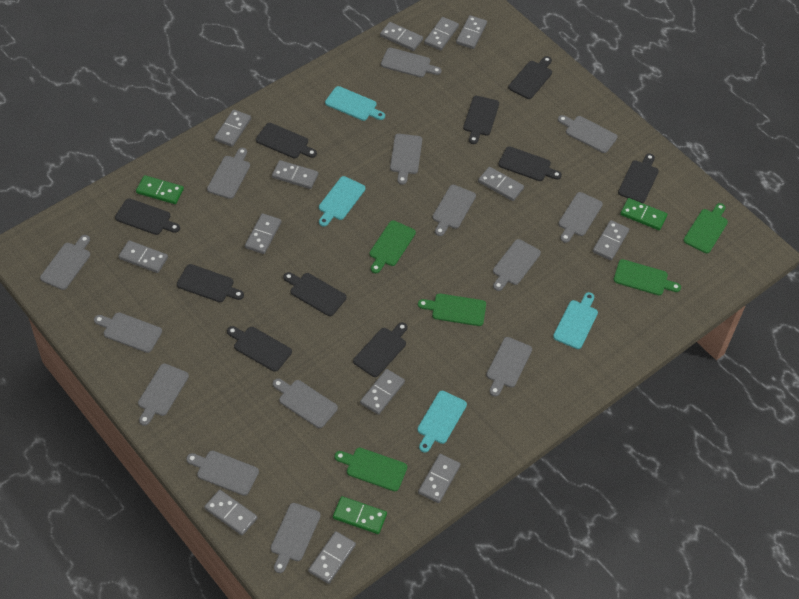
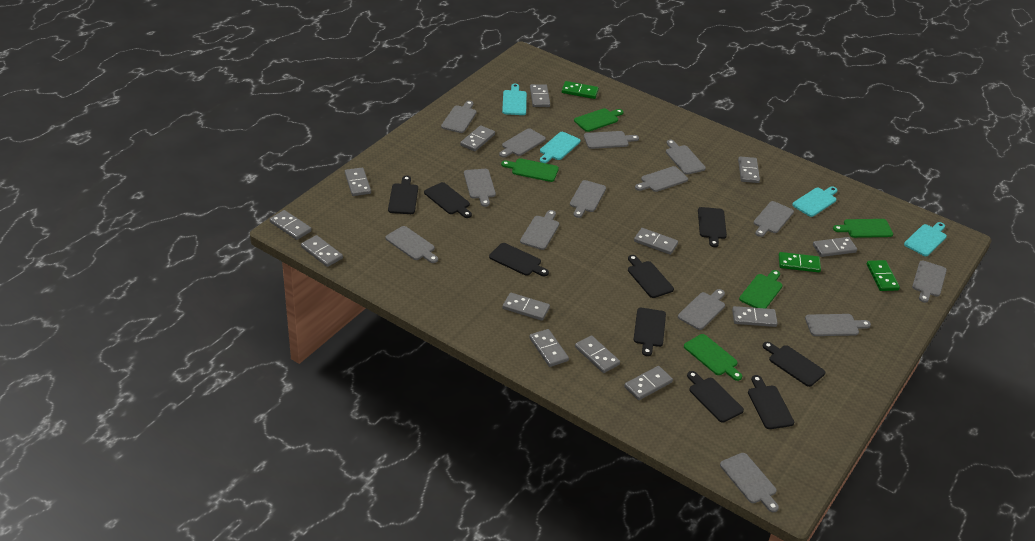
black cutting board: [115,198,180,235] [177,264,244,302] [227,326,292,372] [256,123,317,158] [283,272,346,316] [353,322,408,377] [463,96,499,144] [498,146,562,181] [508,56,552,99] [618,153,659,203] = 10 -> [388,176,418,214] [424,182,472,218] [489,243,549,276] [628,255,674,298] [633,308,666,356] [687,371,744,423] [698,207,727,247] [748,375,794,429] [763,342,825,387] = 9

